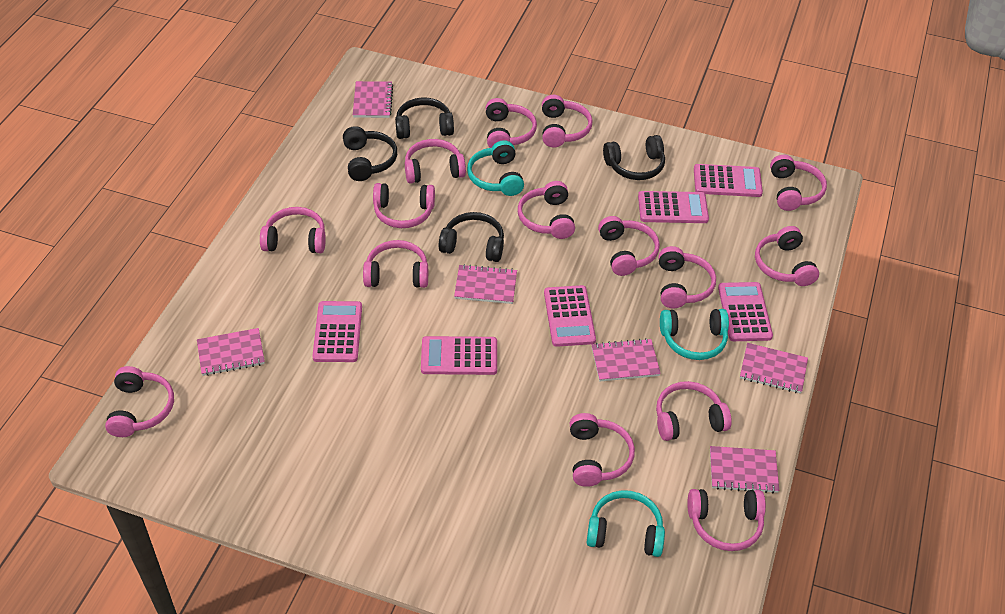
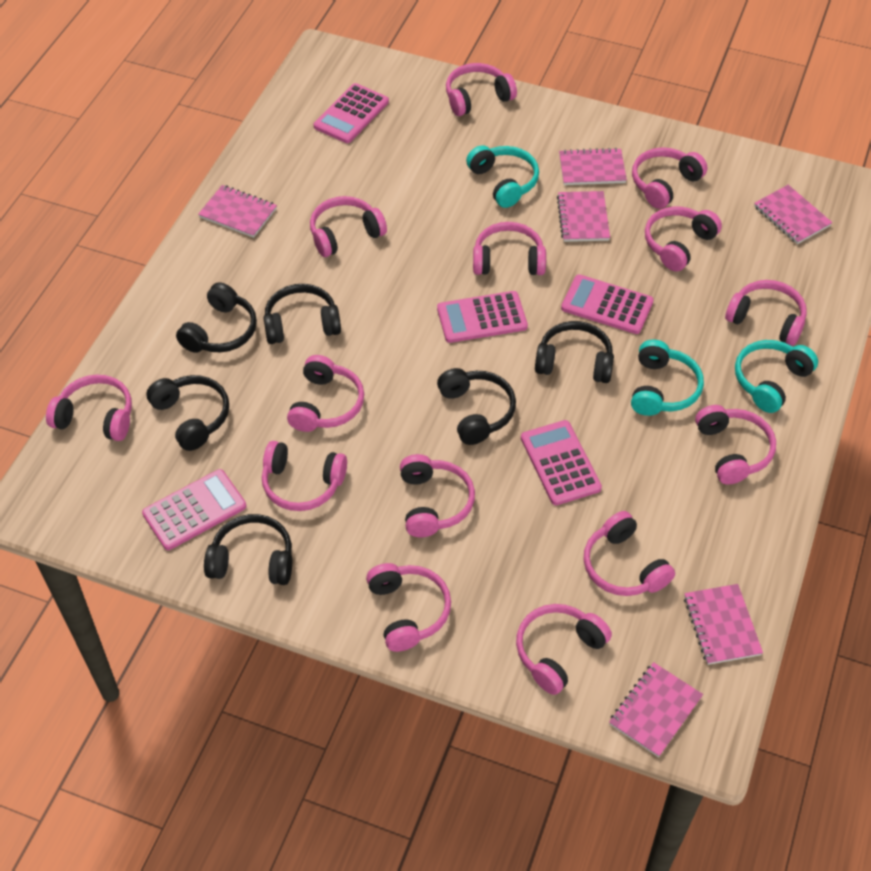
black headphones: [343,126,397,181] [395,98,454,139] [439,212,504,262] [603,135,665,180] = 4 -> [146,375,229,451] [176,282,257,353] [204,514,292,585] [264,284,341,344] [437,368,516,445] [535,321,614,383] = 6
pink calculator: [312,301,362,362] [421,336,497,375] [544,285,596,347] [638,191,709,223] [694,164,763,197] [718,282,773,341] = 6 -> [142,469,246,550] [314,83,389,143] [437,291,528,343] [521,420,602,505] [561,274,654,334] = 5
pink headphones: [105,366,174,437] [260,207,326,253] [363,240,428,288] [373,183,435,228] [405,139,466,184] [486,98,537,148] [518,181,575,239] [542,95,593,148] [570,413,635,487] [598,216,660,276] [656,381,732,441] [659,246,716,308] [687,489,766,551] [755,226,819,286] [770,155,827,211] = 15 -> [46,375,132,441] [262,441,347,511] [287,355,364,432] [310,196,387,257] [366,563,451,652] [400,454,475,537] [446,63,517,116] [473,222,546,275] [516,604,612,695] [584,511,675,596] [632,147,708,209] [645,206,722,271] [695,405,776,485] [725,280,807,346] = 14

